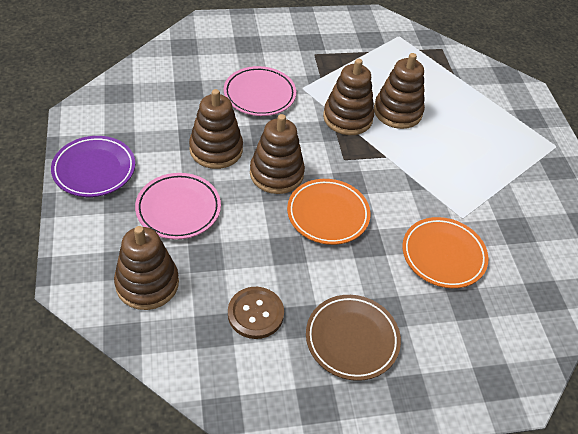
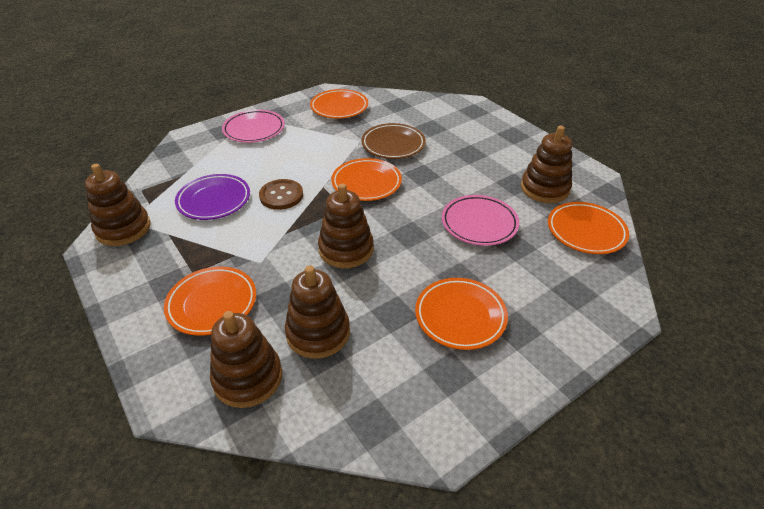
orange plate: [287,179,371,245] [402,217,488,288] = 2 -> [164,267,256,336] [310,89,368,119] [331,158,402,201] [415,278,508,350] [548,202,629,254] = 5

